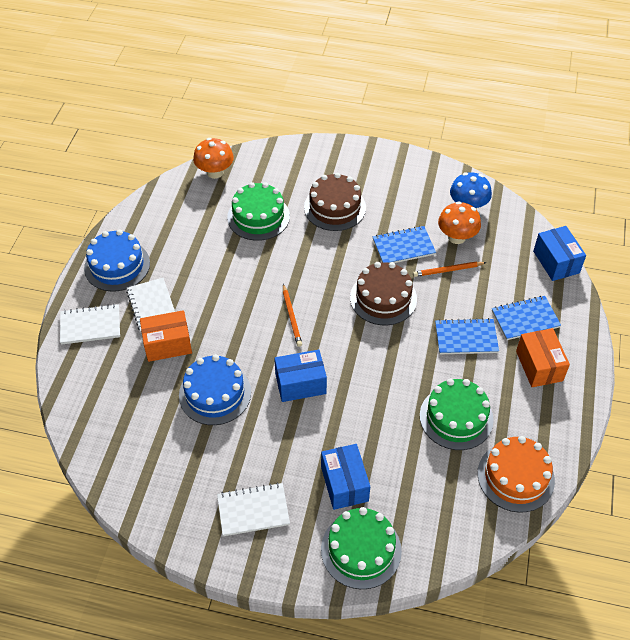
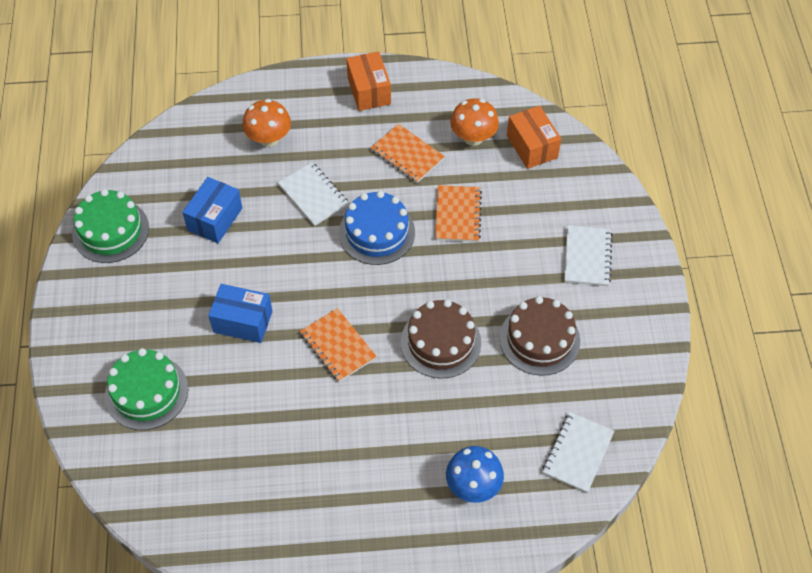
blue box: [274,350,327,402] [321,444,370,510] [533,226,586,281] = 3 -> [182,177,242,243] [208,284,273,343] = 2
blue cake: [84,229,150,292] [179,354,251,425] = 2 -> [339,191,415,265] = 1
blue notebook: [373,226,436,263] [435,318,499,355] [492,296,561,340] = 3 -> none = 0
green cake: [227,182,290,241] [321,507,402,589] [420,378,494,450] = 3 -> [72,189,149,263] [105,348,188,430] = 2
orange cake: [477,436,555,513] = 1 -> none = 0
orange notebook: none = 0 -> [300,308,377,382] [371,124,445,183] [435,185,482,242] = 3
orange pencil: [283,284,302,347] [413,262,487,277] = 2 -> none = 0

